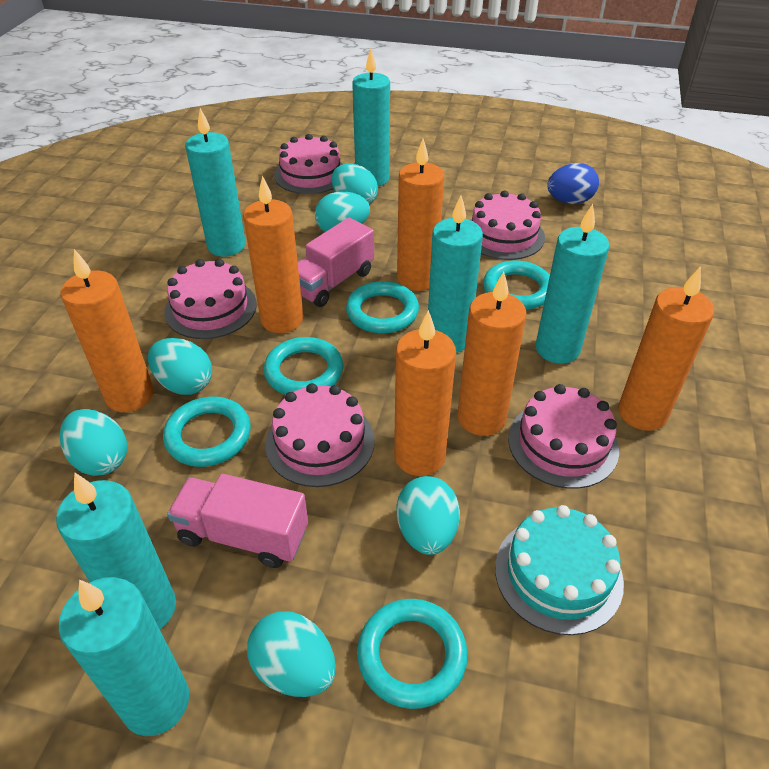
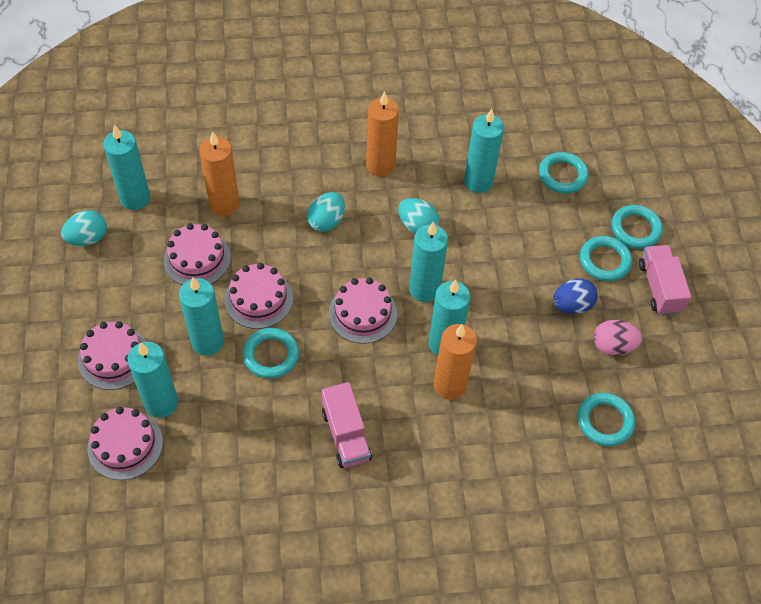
orange candle: [60,249,153,412] [243,176,303,333] [394,310,456,476] [397,139,444,291] [457,271,527,436] [618,266,714,431] = 6 -> [199,131,239,216] [366,91,399,177] [434,324,477,400] = 3
pink egg: none = 0 -> [593,320,642,355] = 1
turquoise cake: [495,505,624,635] = 1 -> none = 0
turquoise egg: [60,409,127,476] [148,338,212,395] [247,611,336,697] [315,191,370,232] [332,164,378,205] [396,476,460,555] = 6 -> [61,210,107,246] [307,192,345,232] [398,198,439,233] = 3

